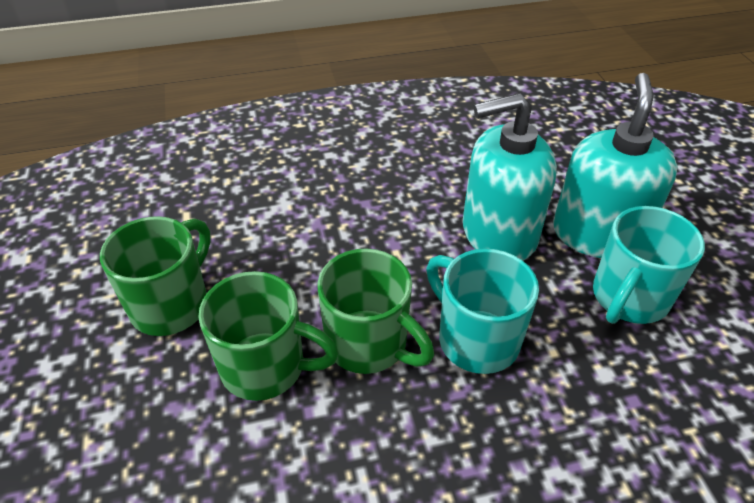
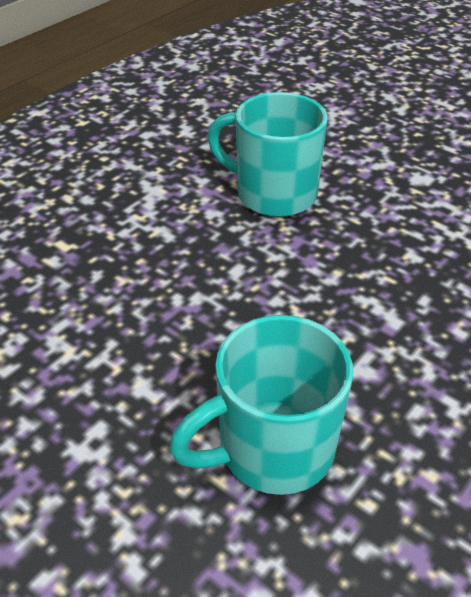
green mug: [100,216,211,336] [198,271,339,401] [317,249,434,374] = 3 -> none = 0
turquoise soap dispenser: [463,93,557,261] [553,73,677,258] = 2 -> none = 0

